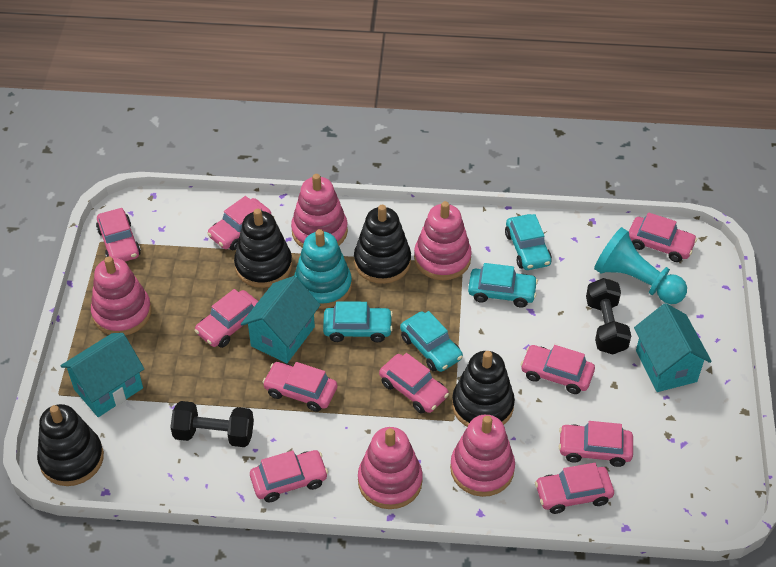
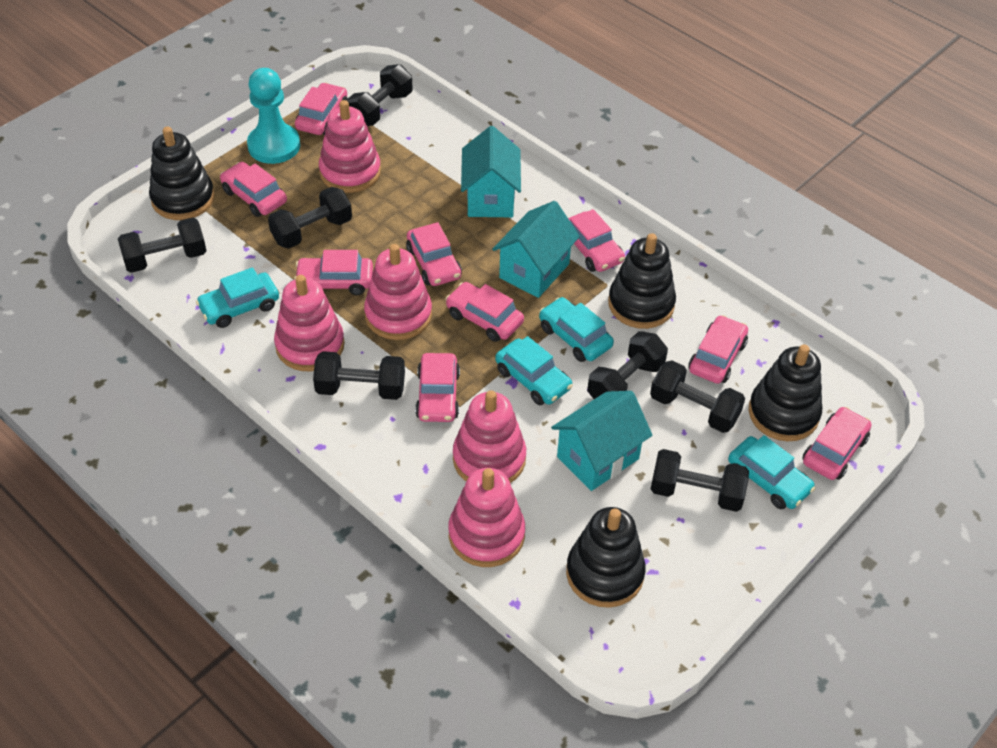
black dumbbell: [170,401,254,447] [586,278,631,354] = 2 -> [118,217,206,273] [268,187,352,249] [313,351,405,400] [347,64,412,126] [587,331,668,399] [650,360,745,433] [650,449,749,512] = 7
pink car: [96,208,141,262] [195,289,258,348] [207,196,271,250] [250,450,328,502] [263,362,337,412] [379,353,449,414] [521,345,595,394] [535,463,614,514] [559,421,633,467] [629,212,697,262] = 10 -> [220,162,287,217] [294,250,373,295] [295,83,348,135] [406,222,462,286] [415,353,460,422] [446,282,524,342] [568,209,625,272] [688,315,748,384] [802,407,871,480] = 9
turquoise stacking toy: [294,229,352,309] = 1 -> none = 0

